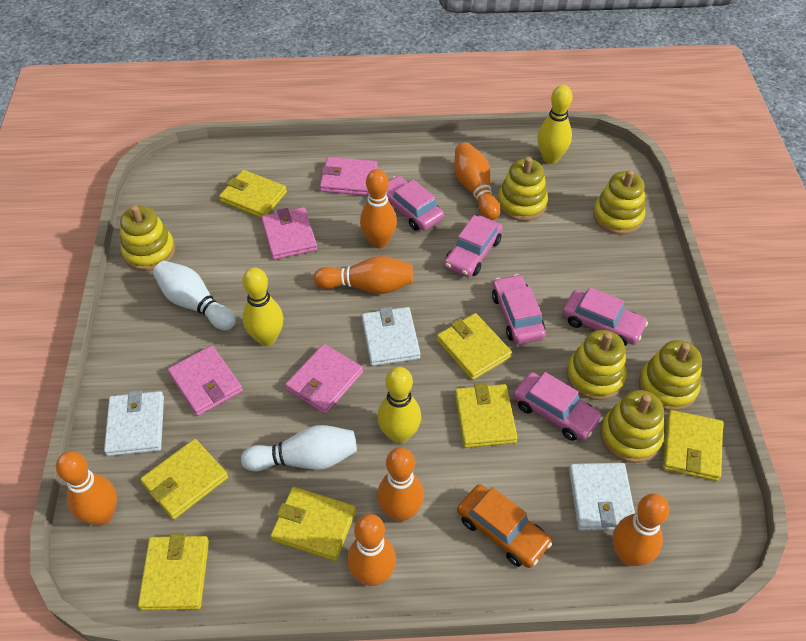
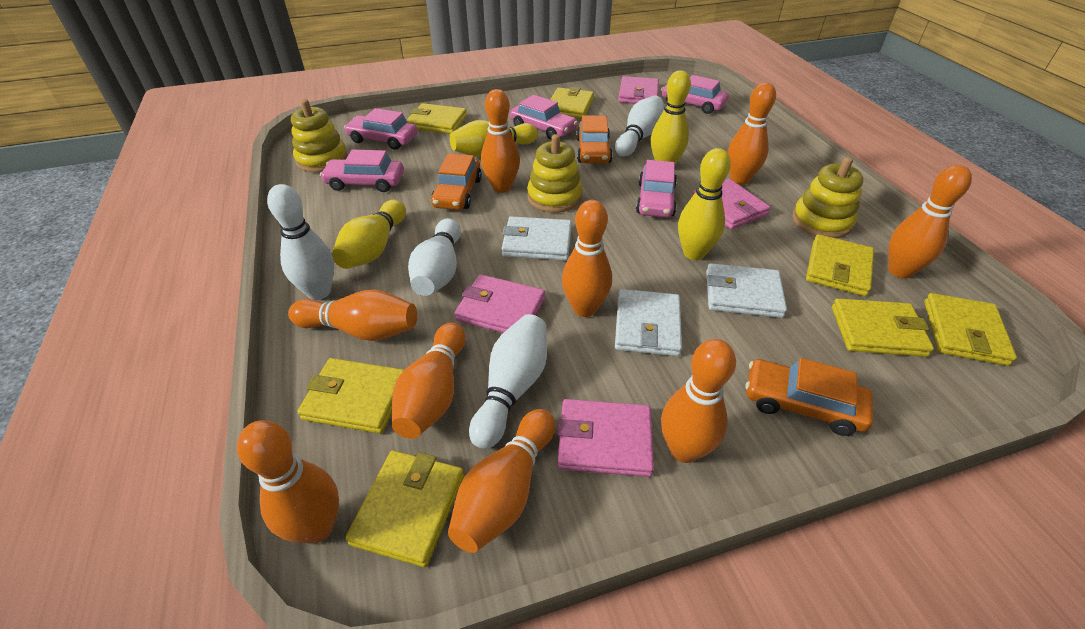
orange bowling pin: [56,451,117,525] [314,256,413,294] [347,514,396,586] [360,169,397,248] [377,447,424,522] [454,143,500,220] [613,494,669,566] = 7 -> [237,420,339,544] [288,289,417,341] [392,323,466,439] [448,409,555,553] [481,89,520,193] [562,200,612,317] [661,339,736,463] [728,82,776,185] [888,165,972,279] = 9
orange car: [457,484,552,568] = 1 -> [431,153,482,210] [576,115,613,164] [746,358,873,436] = 3
white bowling pin: [153,261,236,330] [241,425,357,472] = 2 -> [267,184,334,300] [408,218,461,296] [469,314,547,449] [615,96,664,156] = 4
yellow bowling pin: [242,267,283,346] [377,367,421,443] [537,85,572,164] = 3 -> [332,200,406,269] [450,120,538,157] [651,70,691,165] [678,148,731,260] = 4
yellow stacking toy: [120,205,175,271] [498,157,548,221] [567,330,627,400] [593,170,645,235] [601,390,664,463] [639,340,702,411] = 6 -> [291,99,348,173] [527,134,583,213] [792,157,864,238] = 3

